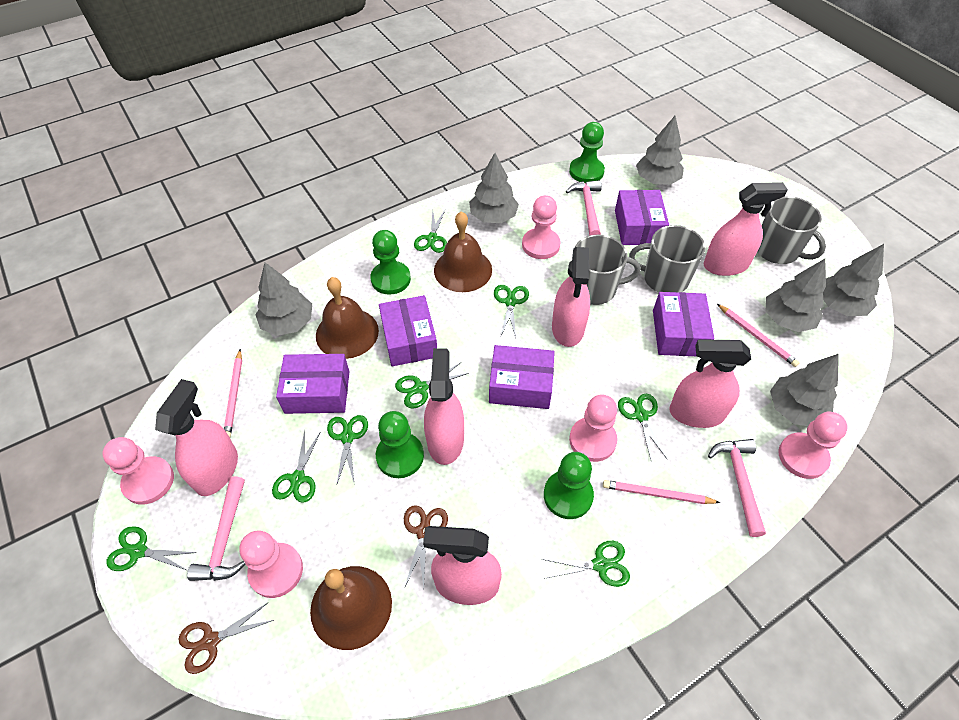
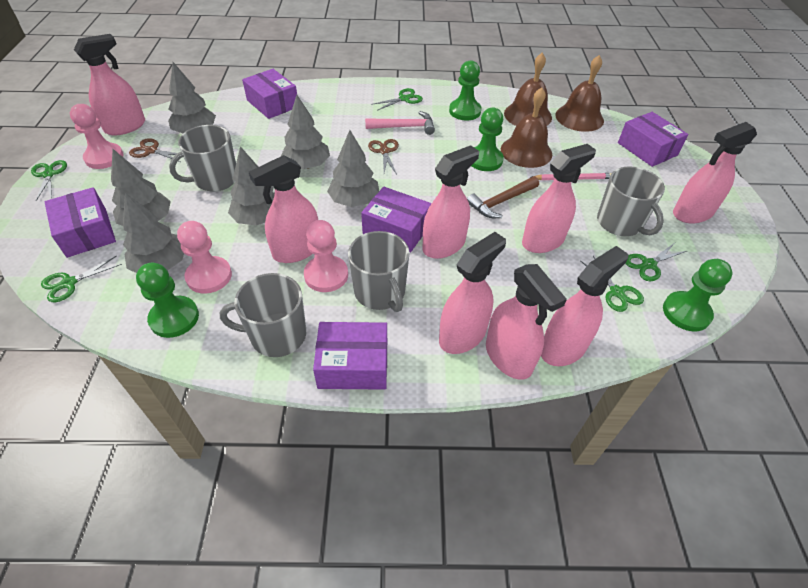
brown hammer: none = 0 -> [467,176,539,218] = 1
green scissors: [106,526,197,571] [272,430,321,503] [327,415,368,486] [395,363,469,409] [414,209,447,253] [494,285,529,338] [541,541,630,587] [618,394,667,459] = 8 -> [31,160,67,201] [41,256,122,302] [371,88,423,111] [581,256,644,312] [625,243,686,281] = 5
grey mug: [575,235,640,305] [629,225,705,292] [757,196,826,264] = 3 -> [169,125,236,191] [220,273,306,357] [348,231,410,312] [597,167,665,236] = 4
pink hammer: [187,476,245,581] [566,180,602,236] [708,439,766,537] = 3 -> [365,111,435,135] = 1
pink pawn: [102,437,174,505] [239,530,303,598] [522,195,560,259] [569,395,617,462] [779,412,848,479] = 5 -> [70,104,123,169] [177,221,232,294] [304,220,348,292] = 3
pink pencil: [224,349,242,438] [603,480,720,504] [717,304,800,367] = 3 -> [530,173,611,180] = 1
pink spray bottle: [155,379,238,496] [423,526,502,605] [424,348,464,465] [552,247,590,347] [669,340,751,428] [704,182,788,276] = 6 -> [74,34,145,136] [249,155,318,263] [422,145,479,259] [439,232,506,354] [486,264,567,380] [522,144,596,253] [541,246,628,366] [673,122,757,223] = 8

